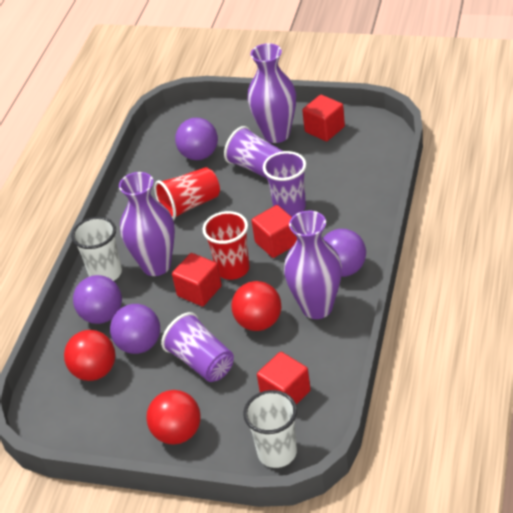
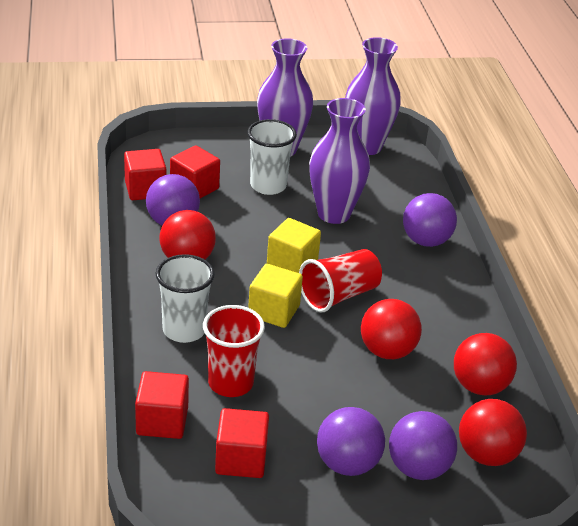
purple cup: [161,312,234,382] [224,126,282,178] [263,151,306,217] = 3 -> none = 0
red ball: [64,330,115,381] [146,390,201,445] [231,281,281,331] = 3 -> [160,210,216,259] [361,299,422,359] [454,333,517,395] [459,399,527,466] = 4
yellow cube: none = 0 -> [248,264,303,328] [267,218,321,273] = 2

